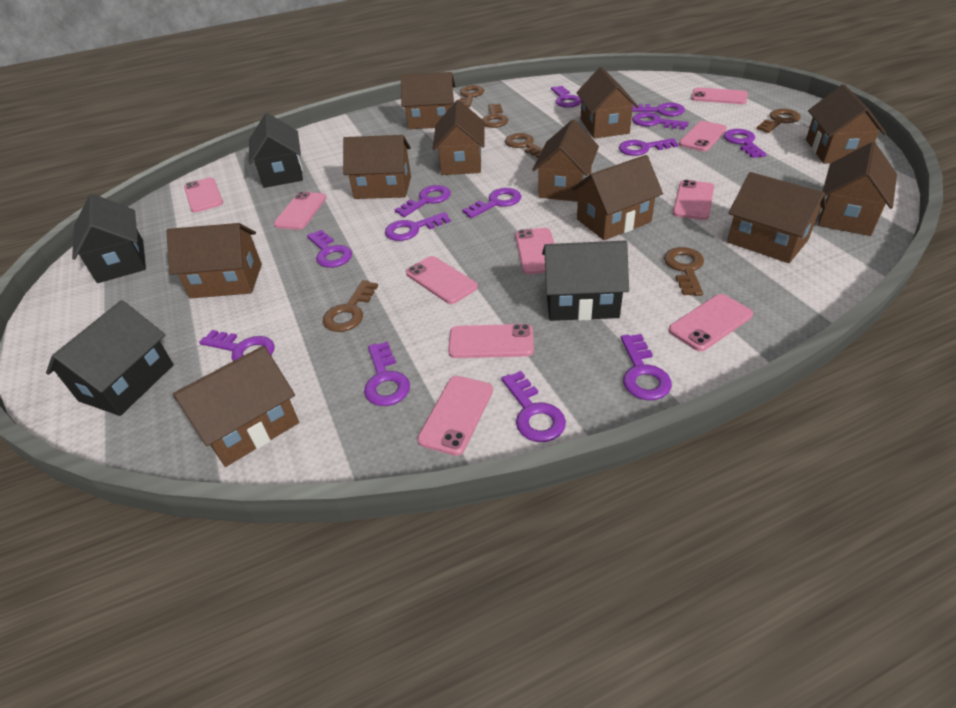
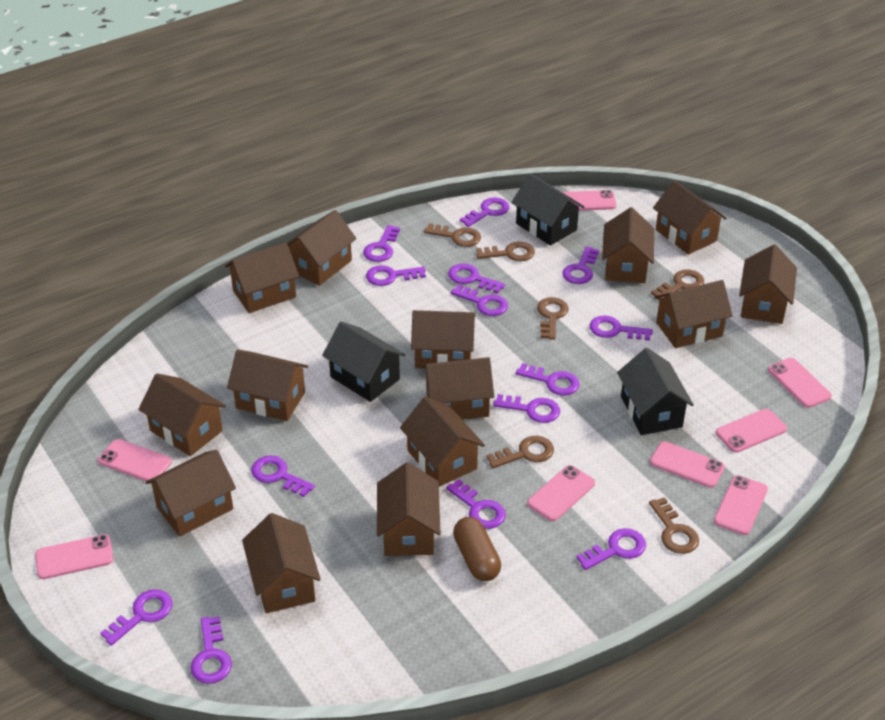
black house: [46,300,174,416] [72,194,146,283] [249,113,303,188] [542,240,629,321] = 4 -> [322,321,405,402] [512,173,584,246] [617,348,694,435] = 3
brown capsule: none = 0 -> [453,517,501,581] = 1
brown house: [166,223,262,298] [173,346,299,467] [343,135,411,199] [401,72,455,129] [433,100,485,175] [532,119,599,202] [572,155,663,240] [576,67,639,138] [727,172,826,263] [806,84,886,164] [818,142,897,236] = 11 -> [138,373,226,456] [146,450,236,537] [225,243,299,313] [227,350,308,421] [242,513,321,613] [287,210,356,286] [377,462,441,556] [400,396,485,487] [411,310,475,369] [422,357,494,420] [602,207,654,283] [653,180,727,255] [654,280,733,348] [739,245,797,324] = 14
pink phone: [184,177,223,213] [274,192,326,230] [406,256,478,304] [417,376,493,456] [448,324,534,358] [515,228,554,274] [668,294,753,351] [673,180,714,220] [679,121,727,151] [691,87,748,104] = 10 -> [35,534,113,579] [98,439,172,481] [527,465,595,521] [562,190,617,211] [650,441,725,488] [714,475,768,535] [716,409,787,453] [768,358,832,408] = 8
purple key: [199,330,275,361] [307,230,352,268] [364,341,410,406] [385,212,451,241] [394,185,451,217] [462,188,521,218] [501,371,566,442] [551,86,581,108] [619,138,678,156] [621,334,672,400] [632,103,685,116] [632,112,689,130] [723,129,767,158] = 13 -> [100,589,173,646] [191,616,232,684] [251,455,315,497] [363,225,400,262] [366,265,426,286] [446,479,506,529] [448,263,505,294] [451,284,508,316] [460,197,509,227] [493,394,560,423] [515,363,580,395] [562,246,599,284] [576,528,646,570] [590,315,653,341] = 14

